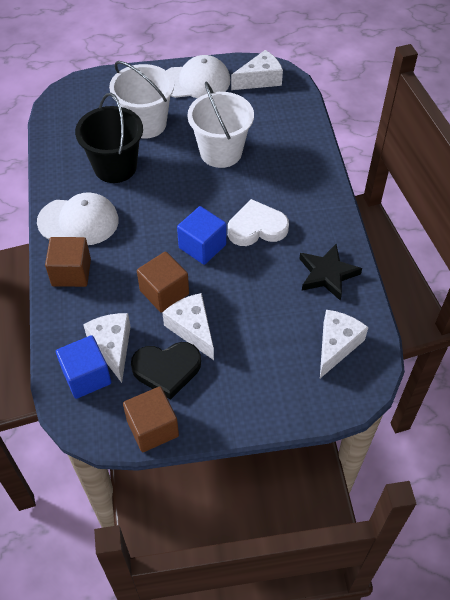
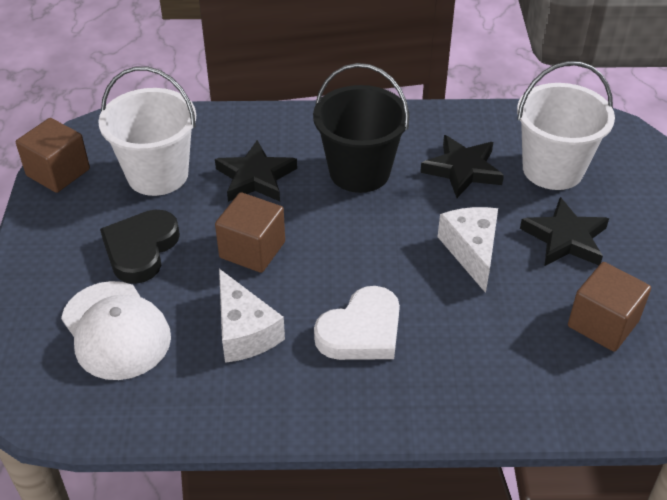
black star: [299,244,362,301] = 1 -> [215,140,297,202] [420,135,504,198] [520,197,609,266] = 3
blue cube: [56,335,111,399] [177,206,226,265] = 2 -> none = 0
white cap: [37,192,119,245] [166,55,230,98] = 2 -> [61,281,171,380] = 1
white cheese: [83,313,131,383] [162,293,214,360] [231,50,283,90] [320,310,369,378] = 4 -> [219,269,285,363] [438,207,498,293] = 2

